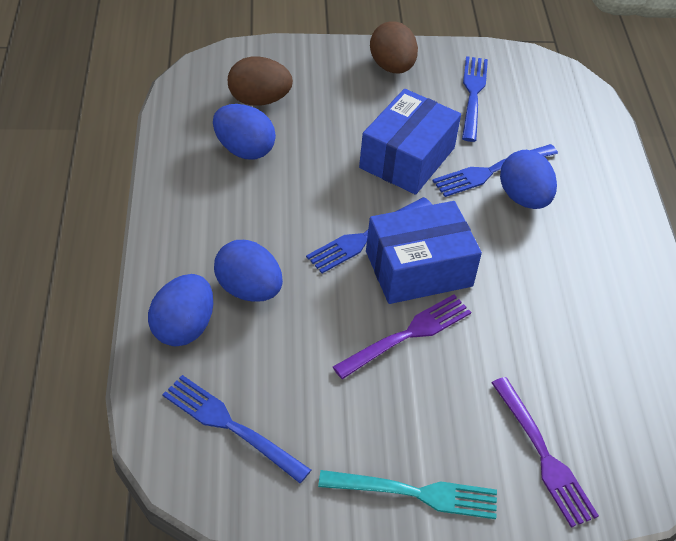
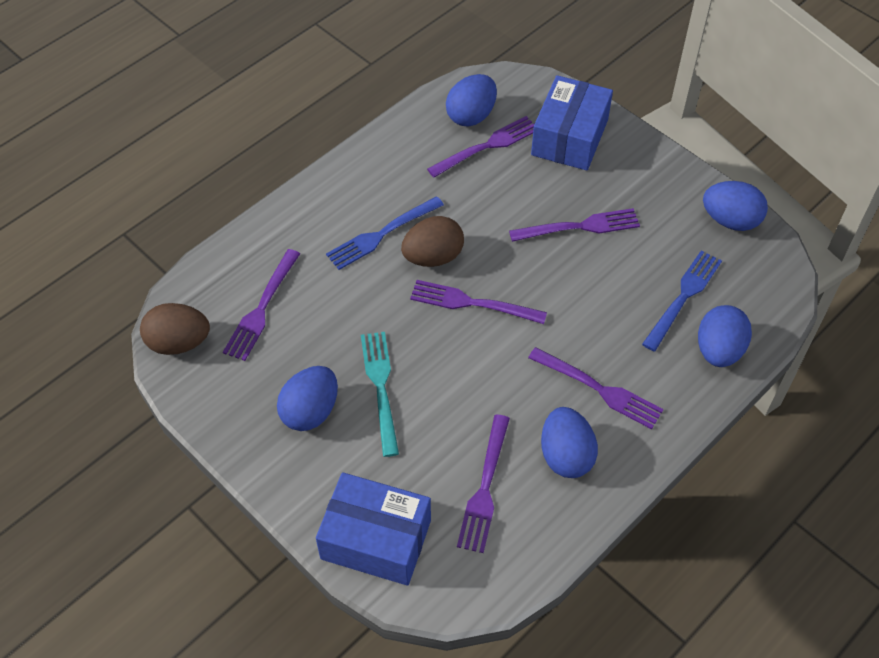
blue egg: [148,274,213,346] [213,104,276,160] [214,240,283,302] [500,150,557,209] = 4 -> [277,366,338,431] [446,74,497,127] [541,407,598,478] [698,305,752,367] [703,181,768,231] = 5
blue fork: [162,375,311,483] [306,197,432,273] [433,144,558,197] [462,56,488,142] = 4 -> [326,196,444,270] [642,250,722,351] = 2
purple fork: [333,294,471,379] [492,377,599,528] = 2 -> [223,249,300,361] [410,280,547,324] [427,116,534,178] [457,414,510,553] [509,208,640,242] [528,347,664,429] = 6

